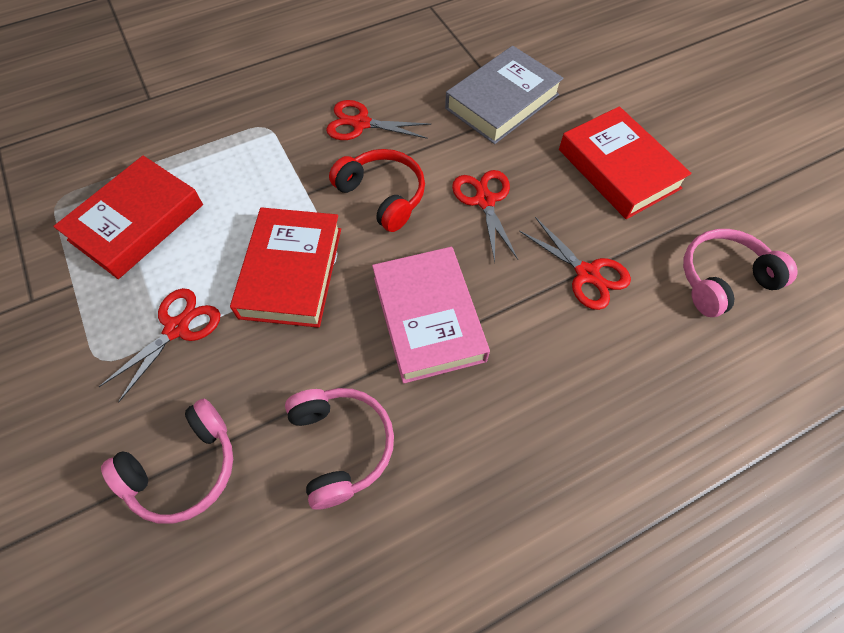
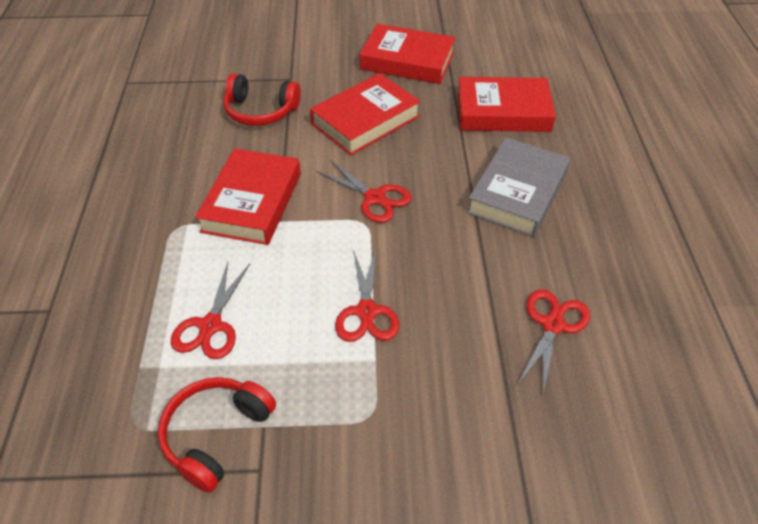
pink book: [372,247,490,384] = 1 -> none = 0
pink headphones: [101,399,233,524] [285,388,394,510] [683,229,798,317] = 3 -> none = 0
red book: [53,156,203,279] [230,207,341,328] [559,106,692,219] = 3 -> [195,148,301,245] [310,73,421,155] [360,24,456,84] [457,77,556,132] = 4
red headphones: [329,149,425,232] = 1 -> [158,377,276,493] [223,73,301,126] = 2

